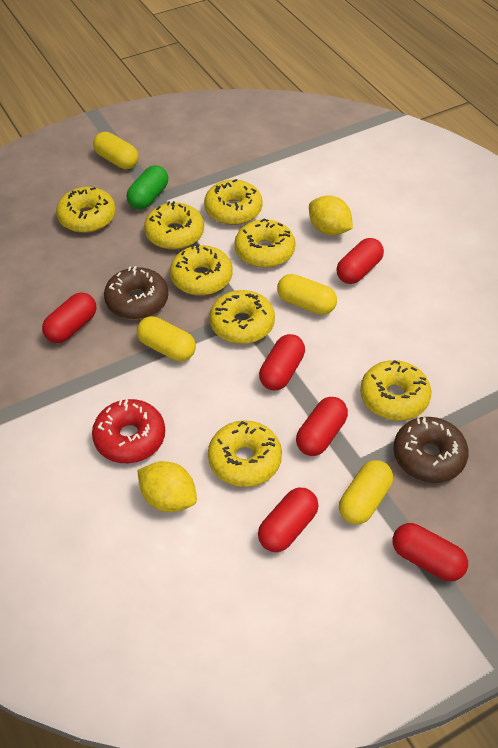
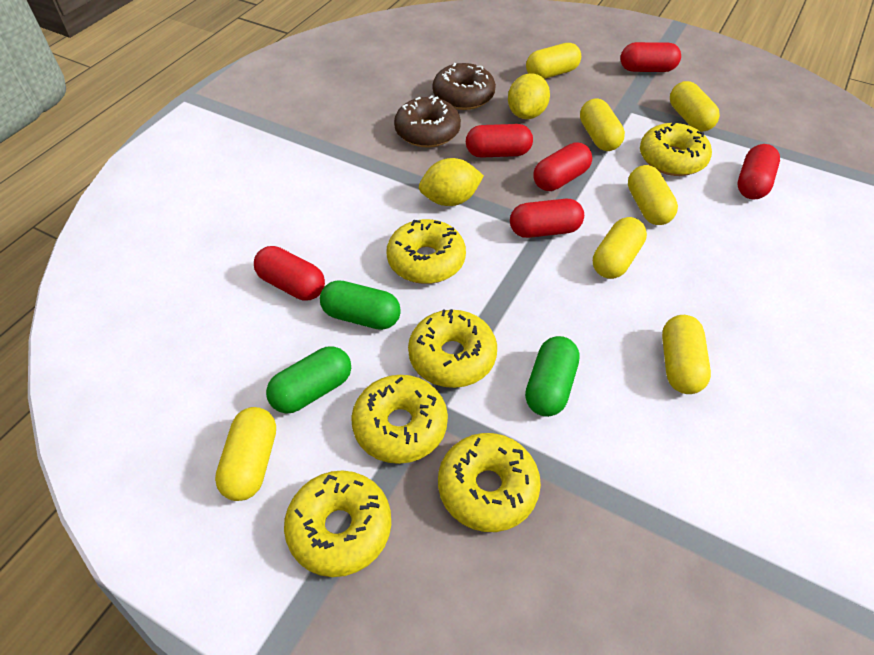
green capsule: [127,165,168,210] = 1 -> [266,346,351,413] [320,280,401,330] [525,336,580,417] = 3
red donut: [92,399,165,463] = 1 -> none = 0
yellow capsule: [93,132,138,169] [137,316,196,361] [277,274,337,315] [339,460,393,524] = 4 -> [215,407,276,501] [526,43,581,79] [580,98,625,151] [593,217,647,279] [628,165,678,225] [662,315,711,394] [670,81,720,132] = 7
yellow donut: [56,187,116,233] [144,201,204,250] [170,244,233,295] [204,179,263,225] [208,420,282,487] [209,290,275,344] [235,218,296,268] [360,360,431,421] = 8 -> [284,470,391,577] [351,375,448,464] [386,219,466,284] [408,309,497,388] [438,433,541,532] [640,122,712,176] = 6

